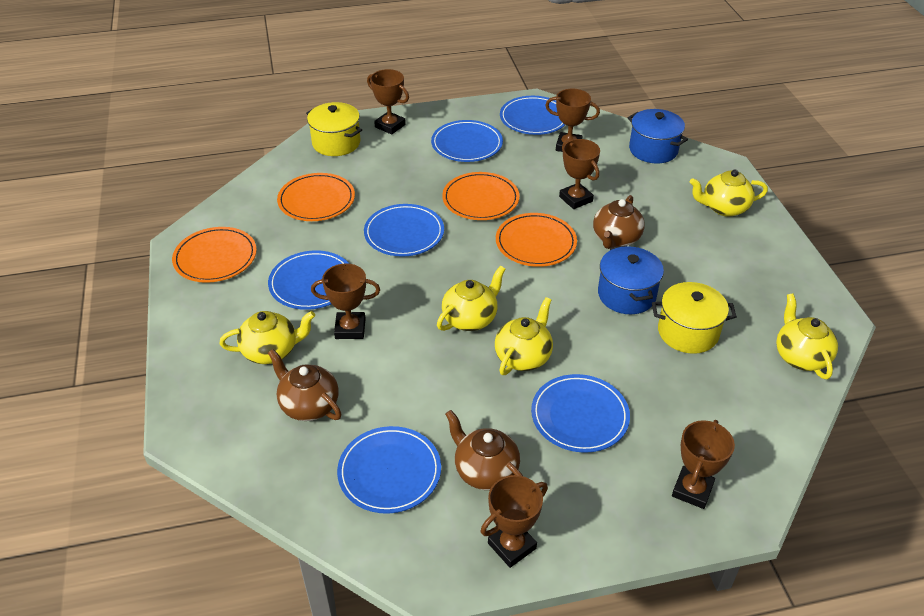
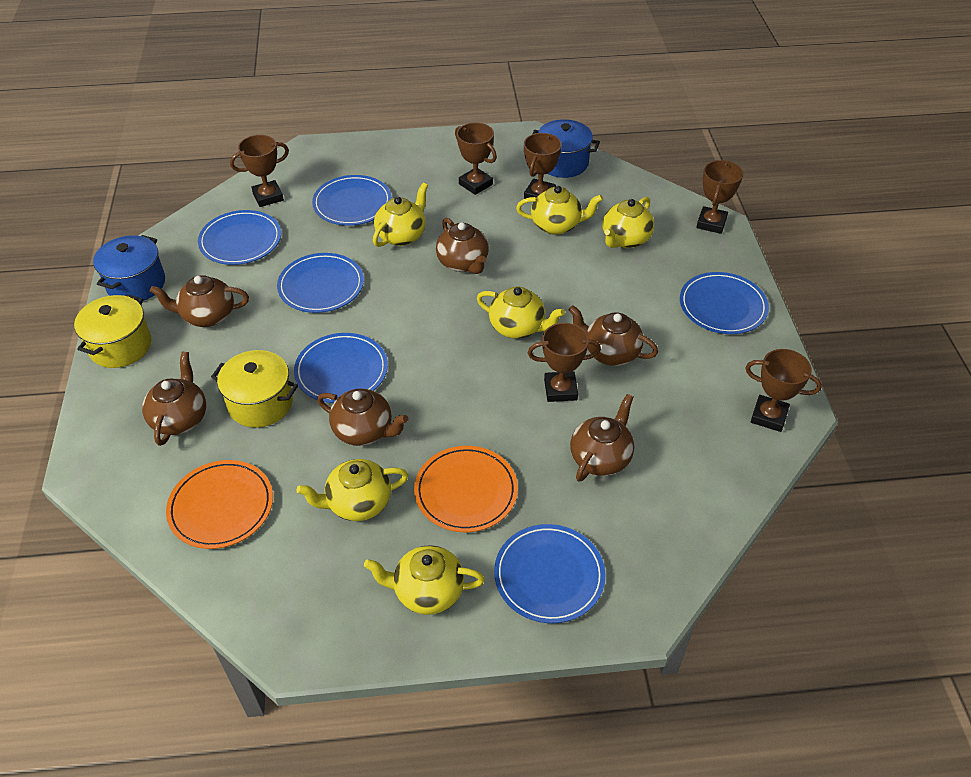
brown teapot: [268,349,341,421] [445,410,523,490] [593,195,645,249] = 3 -> [142,352,206,446] [150,275,249,327] [317,389,408,446] [436,218,489,274] [569,305,658,366] [570,394,634,481] = 6
orange plate: [172,227,257,283] [277,173,355,221] [442,172,520,220] [496,213,577,267] = 4 -> [166,460,273,549] [414,446,518,532] = 2
yellow teapot: [220,311,315,364] [437,266,506,331] [495,297,553,375] [690,170,768,217] [776,294,838,379] = 5 -> [296,459,408,521] [364,545,485,615] [373,183,428,247] [477,287,565,339] [516,186,603,235] [602,197,654,248] = 6

